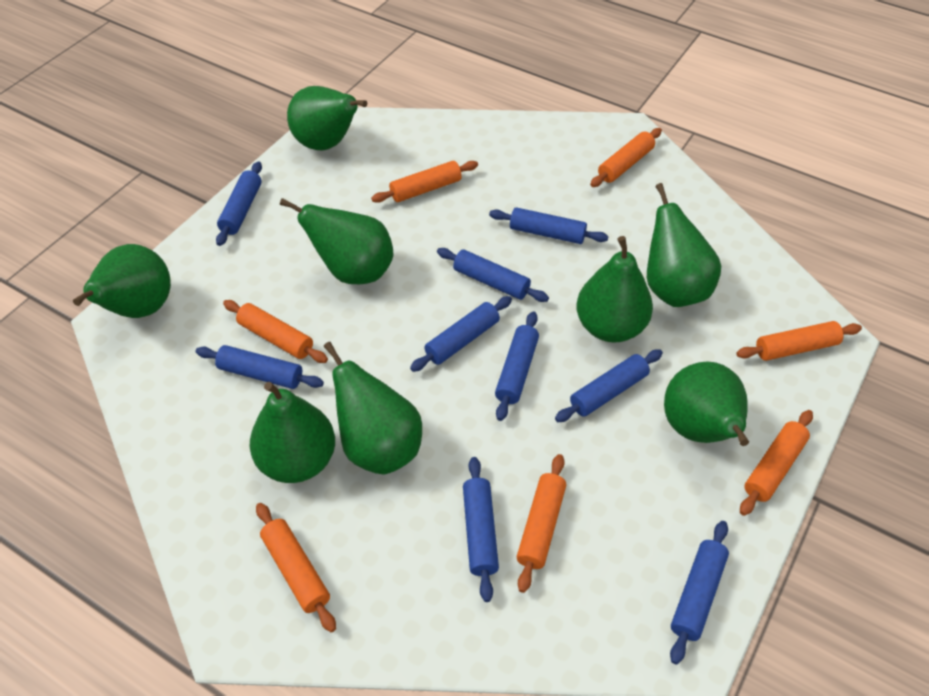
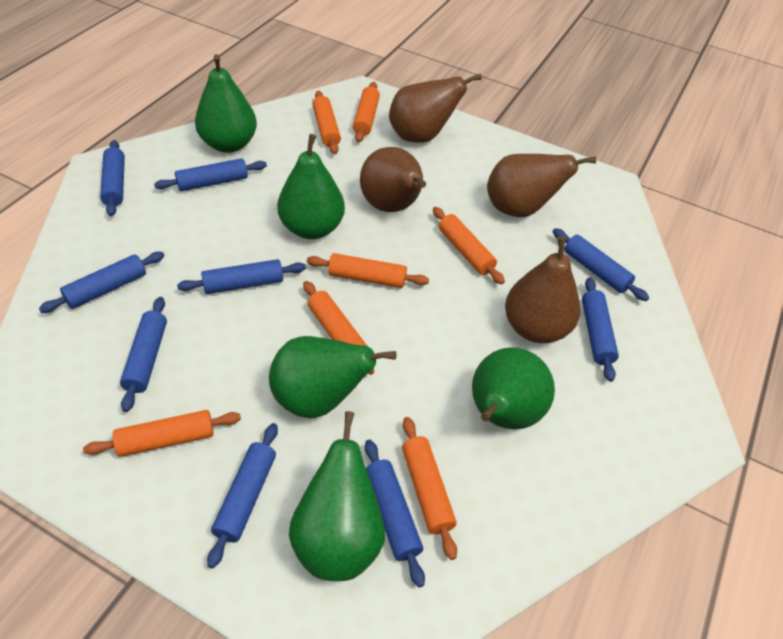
brown pear: none = 0 -> [360,147,426,212] [389,74,482,143] [487,154,596,217] [505,236,580,343] = 4
green pear: [73,244,171,318] [250,382,335,483] [280,198,393,284] [287,86,367,150] [324,342,422,474] [577,236,653,342] [647,183,721,307] [664,361,749,446] = 8 -> [195,54,257,153] [269,336,396,418] [277,134,345,239] [289,411,385,581] [472,347,555,429] = 5

